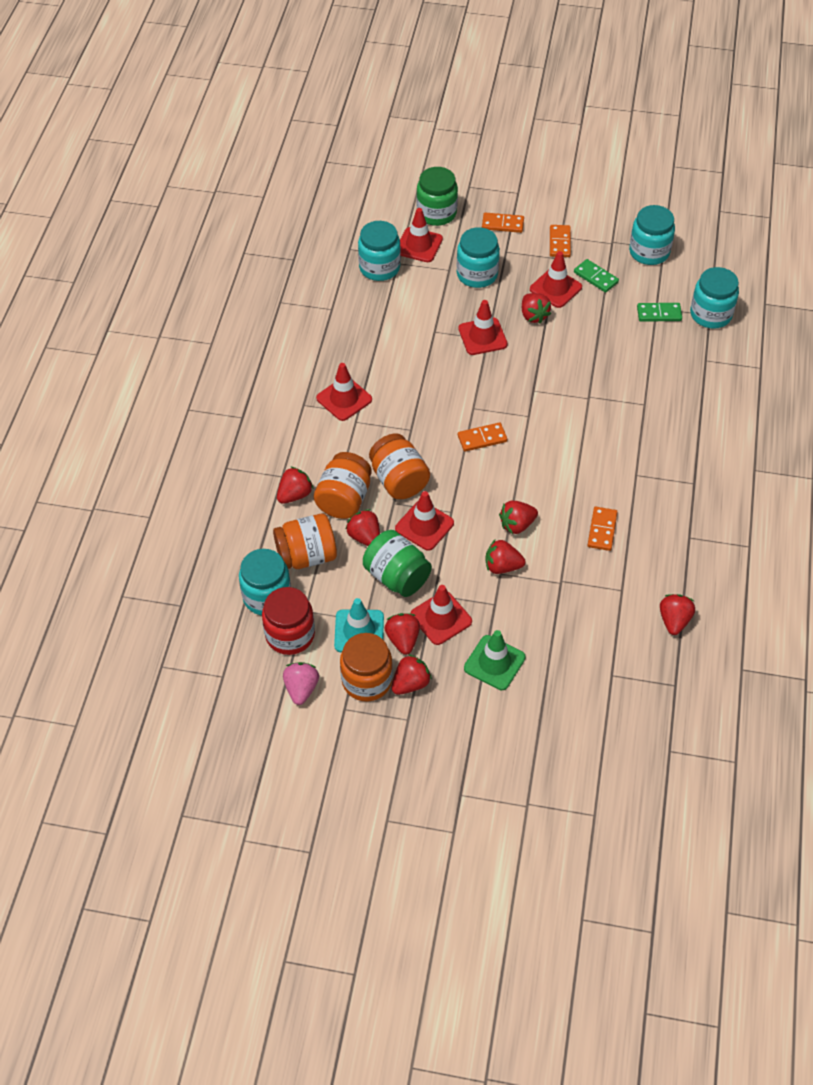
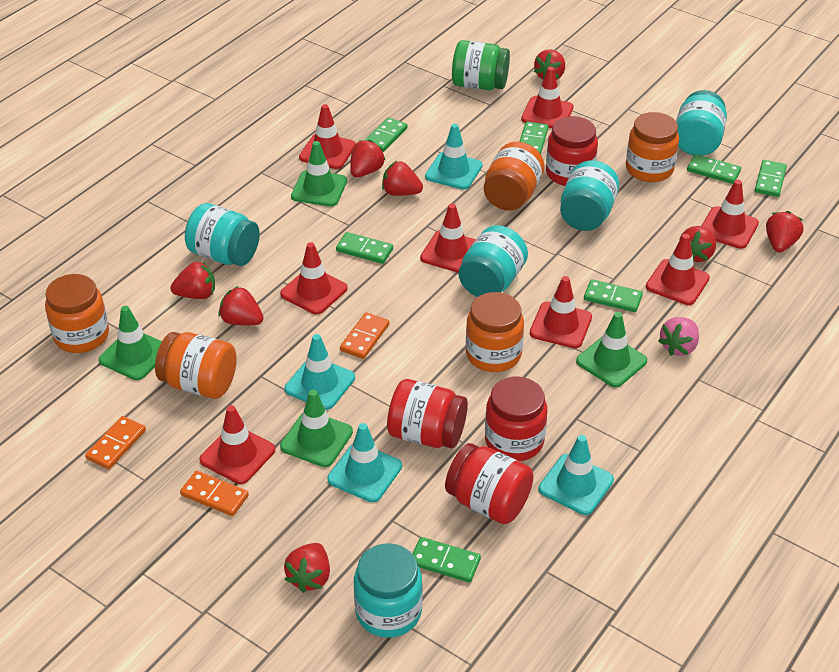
green domino: [574,259,619,293] [637,303,682,322] = 2 -> [336,232,393,264] [364,117,407,152] [413,537,481,583] [519,122,548,154] [584,279,643,312] [687,154,741,184] [755,160,787,197] = 7
green jar: [363,530,432,597] [416,167,458,226] = 2 -> [452,40,510,90] = 1
green traffic cone: [464,630,526,690] = 1 -> [99,306,162,380] [280,390,353,467] [291,141,347,207] [576,312,647,387] = 4
orange domino: [458,422,507,452] [482,212,524,233] [550,225,571,257] [588,507,617,551] = 4 -> [85,416,146,469] [180,470,249,516] [340,312,389,359] = 3
orange jar: [273,514,337,569] [314,452,372,519] [340,633,393,701] [369,434,430,499] = 4 -> [45,274,109,353] [155,332,237,399] [466,292,524,372] [484,142,544,211] [626,112,679,182] = 5
red jar: [262,587,315,655] = 1 -> [387,379,468,448] [445,443,534,524] [485,377,547,461] [546,116,598,186] = 4
red traffic cone: [316,363,372,421] [395,491,454,551] [400,208,443,262] [411,585,472,645] [458,300,508,355] [530,251,582,308] = 6 -> [199,405,275,484] [280,242,348,315] [299,104,356,169] [420,204,476,273] [521,67,574,128] [530,276,592,348] [646,234,710,305] [701,180,759,249] = 8
turquoise traffic cone: [334,598,384,652] = 1 -> [284,334,355,410] [327,423,402,502] [425,124,483,190] [538,435,614,515] = 4

